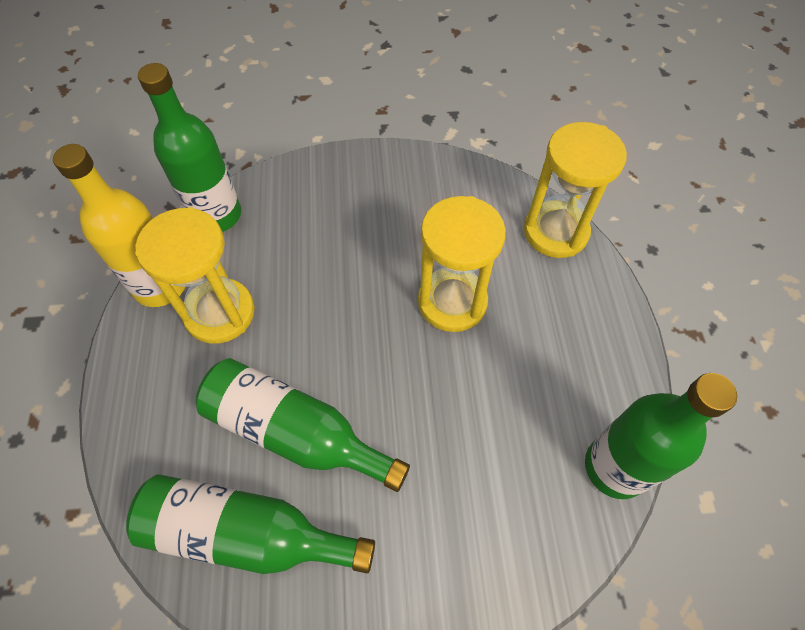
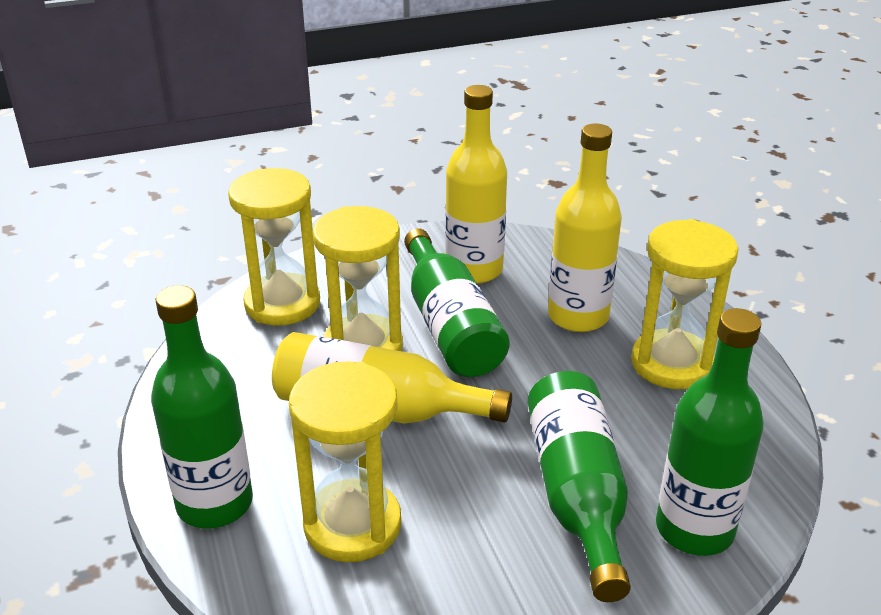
yellow bottle: [53,144,185,307] = 1 -> [272,332,512,424] [445,85,507,284] [548,124,622,332] = 3
yellow hourglass: [135,207,255,344] [418,196,506,332] [524,122,627,258] = 3 -> [228,168,320,326] [289,361,401,562] [313,206,403,351] [631,219,738,389] = 4

